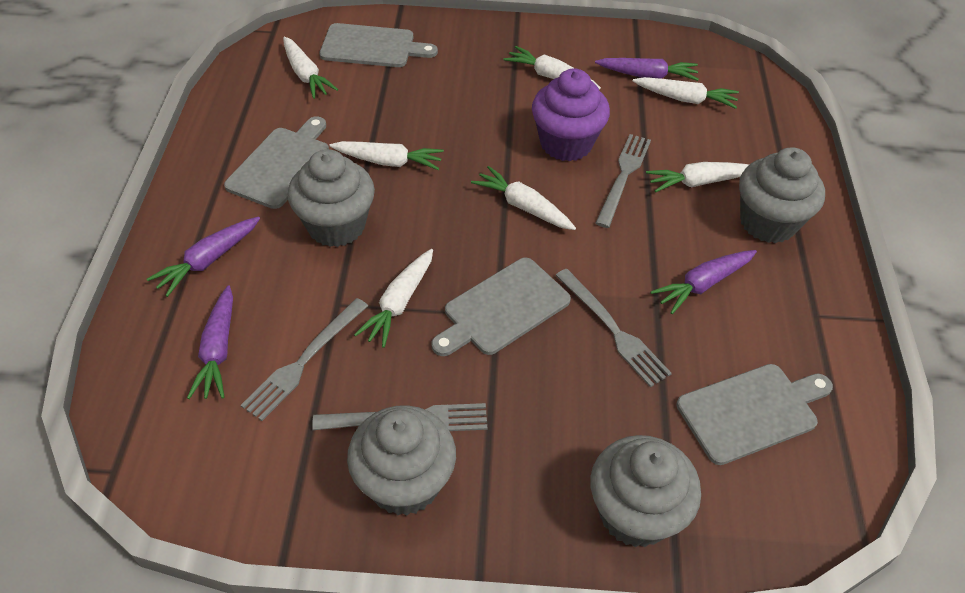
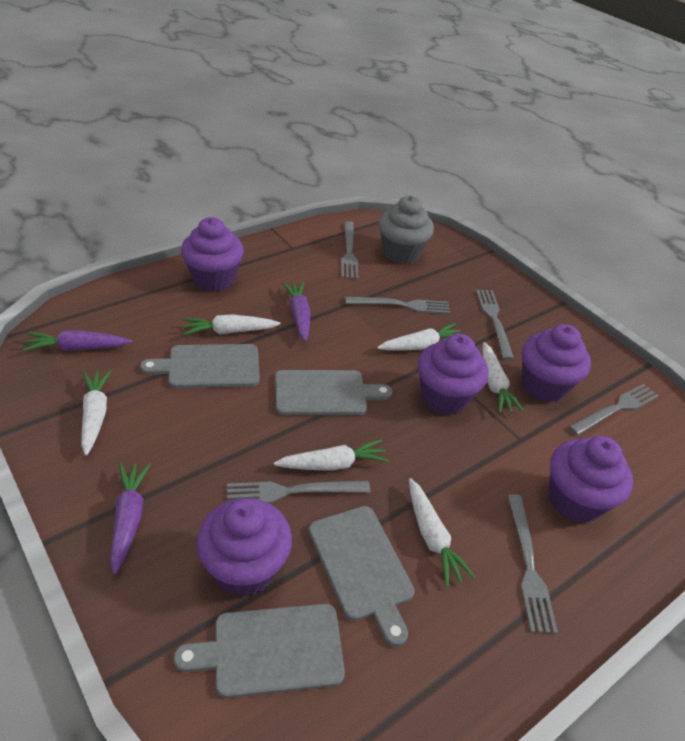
grey cupcake: [288,149,375,247] [347,405,456,516] [590,435,701,547] [739,147,825,243] = 4 -> [379,195,434,264] = 1
grey fork: [241,298,368,421] [312,403,487,431] [555,269,672,387] [595,134,651,228] = 4 -> [227,481,370,503] [341,221,358,279] [345,297,451,314] [476,289,514,360] [507,494,558,633] [569,384,659,435] = 6
purple carrot: [147,217,260,297] [187,285,233,399] [595,58,698,81] [651,250,757,314] = 4 -> [23,330,132,351] [110,463,151,574] [282,281,310,342] = 3
purple cupcake: [532,69,610,162] = 1 -> [181,217,244,292] [196,498,292,597] [418,334,489,414] [521,324,591,402] [548,436,633,523] = 5
white carrot: [283,37,338,99] [329,141,444,170] [354,249,433,348] [471,166,576,230] [503,46,601,89] [633,77,739,109] [646,162,749,193] = 7 -> [81,370,111,456] [183,315,280,335] [274,439,389,471] [377,323,461,351] [409,478,476,587] [483,342,524,413] = 6

